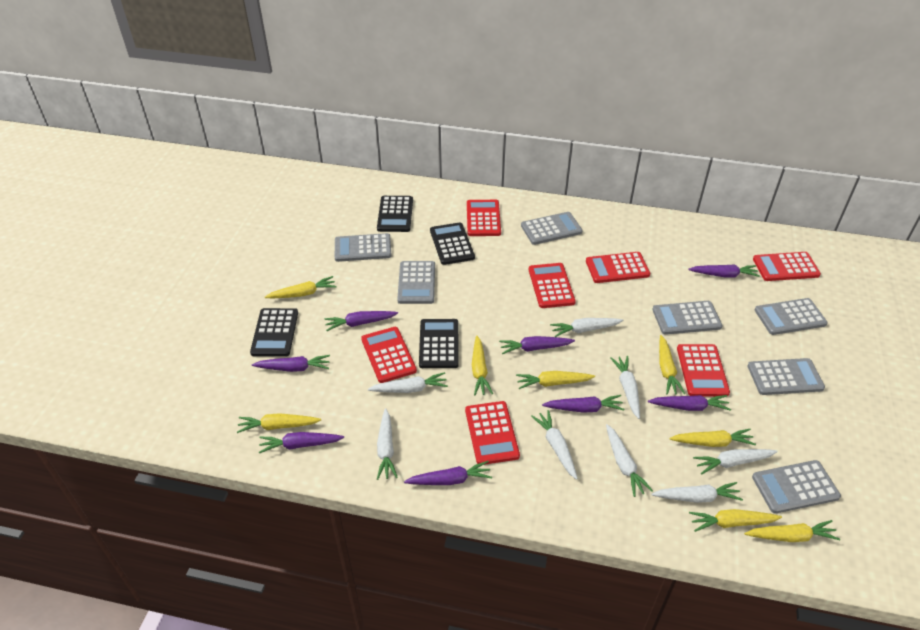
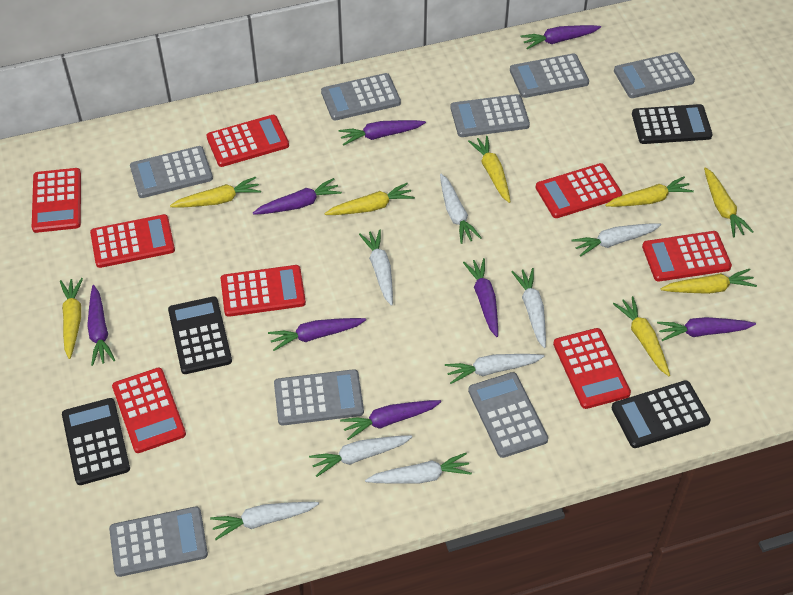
grey calculator: [335,233,392,262] [397,261,435,304] [521,212,583,245] [652,301,723,335] [747,358,825,395] [752,460,841,514] [755,298,828,335] = 7 -> [109,506,208,577] [130,146,213,198] [274,369,364,426] [321,73,401,120] [450,94,530,137] [468,372,548,458] [510,53,589,98] [614,52,695,98] = 8
red calculator: [361,327,417,383] [465,401,520,465] [467,200,501,236] [529,263,575,308] [586,252,650,283] [677,344,730,397] [753,252,821,281] = 7 -> [32,168,81,233] [90,214,175,268] [112,367,186,453] [206,115,289,167] [221,265,306,317] [536,163,622,218] [553,328,631,409] [642,231,732,281] = 8

